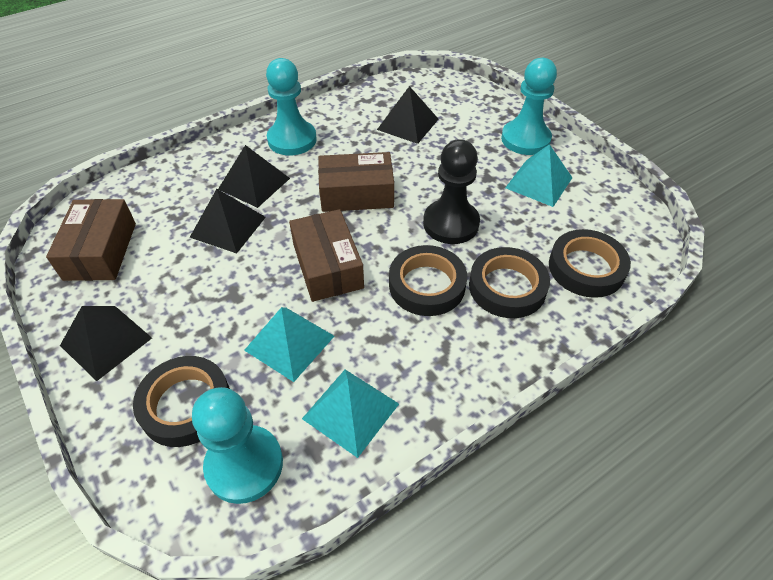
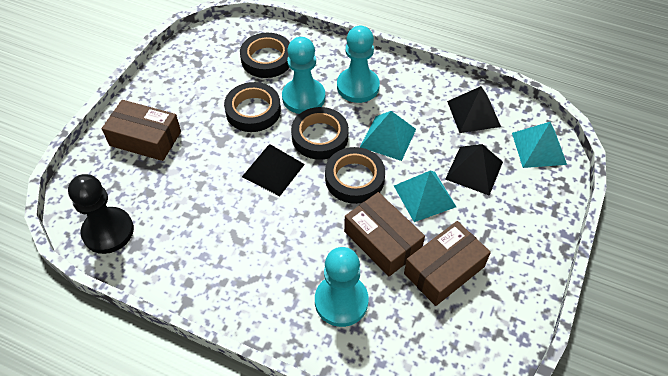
black pyramid: [60,306,152,381] [190,189,266,254] [218,145,290,208] [377,86,439,144] = 4 -> [242,144,305,196] [445,144,503,195] [447,86,501,133] = 3

